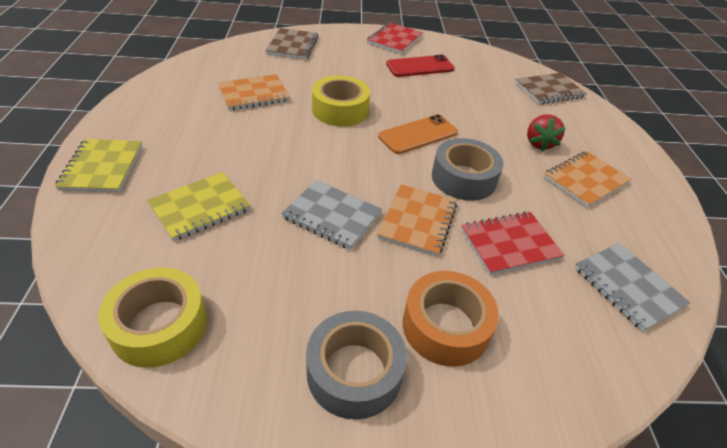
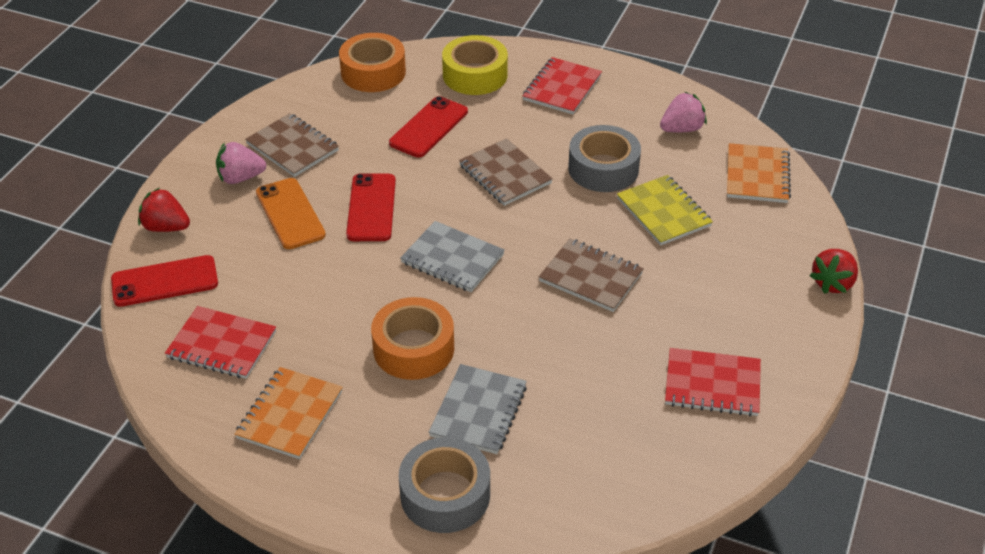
brown notebook: [266,28,319,60] [515,73,587,104] = 2 -> [245,113,339,177] [459,138,553,206] [539,238,644,312] = 3
orange notebook: [218,74,290,110] [377,184,457,257] [544,151,631,208] = 3 -> [235,367,342,459] [727,143,791,203] = 2
orange tape: [403,271,499,367] = 1 -> [339,33,406,92] [371,297,454,380] = 2
pink strawberry: none = 0 -> [216,142,266,184] [660,91,707,133] = 2
red notebook: [367,23,423,54] [461,212,564,275] = 2 -> [165,306,276,379] [522,57,602,114] [665,348,761,416] = 3
red phone: [386,55,455,77] = 1 -> [111,255,218,307] [346,173,396,241] [389,96,468,158] = 3
red strawberry: [527,114,566,152] = 1 -> [138,188,190,232] [809,249,858,294] = 2
yellow notebook: [55,139,142,192] [147,172,250,241] = 2 -> [617,175,713,246] = 1
yellow tape: [98,267,207,368] [312,76,370,127] = 2 -> [442,35,508,95] = 1

